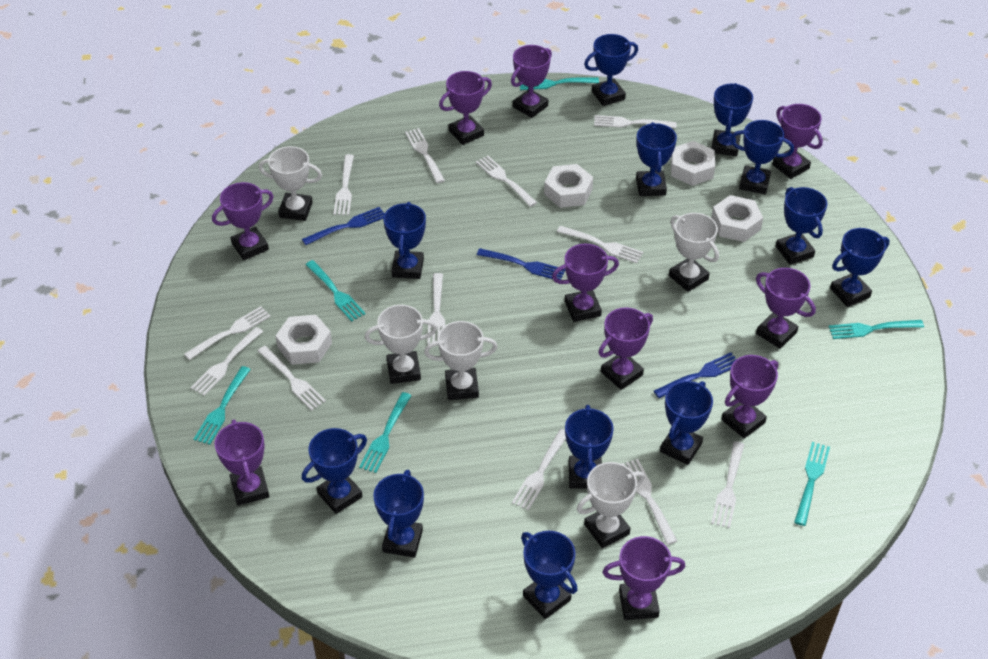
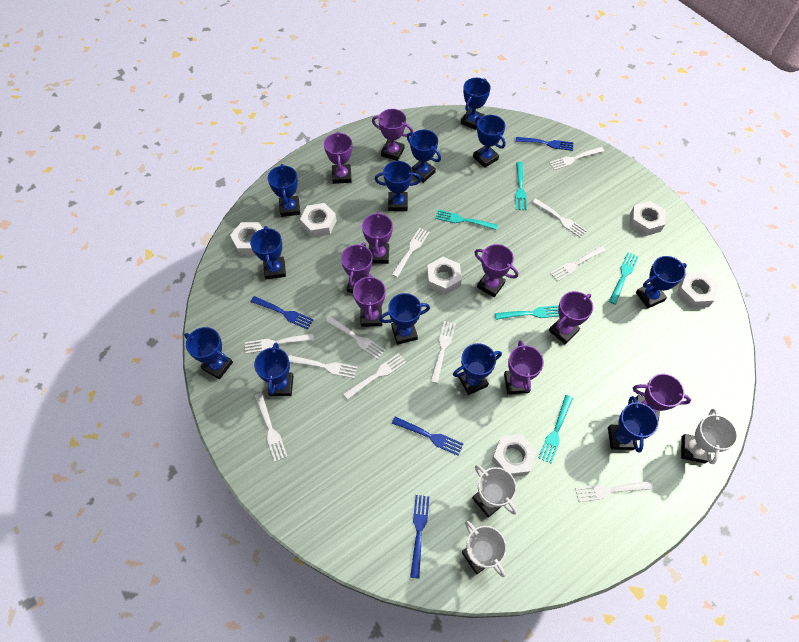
blue fork: [302,207,385,245] [477,248,565,280] [654,353,736,398] = 3 -> [251,296,313,330] [392,417,463,456] [410,495,429,579] [516,137,573,151] = 4
purple trophy: [212,182,274,260] [215,420,269,506] [439,71,492,145] [511,45,552,118] [552,244,619,322] [598,308,653,390] [603,536,685,620] [722,355,778,438] [756,268,816,349] [772,104,823,179] = 10 -> [324,132,352,184] [341,242,373,293] [353,273,386,327] [362,211,393,264] [372,109,413,161] [474,244,518,297] [504,340,544,394] [549,291,593,344] [633,374,691,422] = 9
turquoise fork: [194,366,251,445] [305,260,366,322] [359,392,412,473] [519,77,599,90] [794,442,830,526] [828,320,924,339] = 6 -> [435,210,497,230] [495,305,559,320] [515,162,527,210] [539,395,573,463] [609,252,639,304] = 5
white fork: [184,306,271,360] [190,327,263,396] [258,346,326,411] [333,154,354,215] [405,128,445,183] [427,273,445,344] [476,155,537,207] [512,429,566,510] [557,226,643,263] [594,115,677,128] [622,459,677,545] [711,441,745,528] = 12 -> [245,334,314,354] [255,393,288,462] [288,355,357,379] [326,316,385,359] [344,353,406,400] [391,228,429,278] [430,321,456,383] [532,198,587,238] [549,147,604,170] [550,246,606,282] [575,481,653,502] = 11
white nut: [275,315,332,365] [544,164,593,208] [671,141,715,186] [711,195,763,242] = 4 -> [230,222,263,255] [300,203,337,238] [427,257,462,295] [492,434,537,477] [630,201,666,236] [677,272,719,308] = 6
white trophy: [259,146,322,221] [365,305,437,384] [424,321,497,400] [577,462,645,548] [669,213,719,292] = 5 -> [462,521,507,577] [472,465,517,518] [681,408,738,464] = 3

